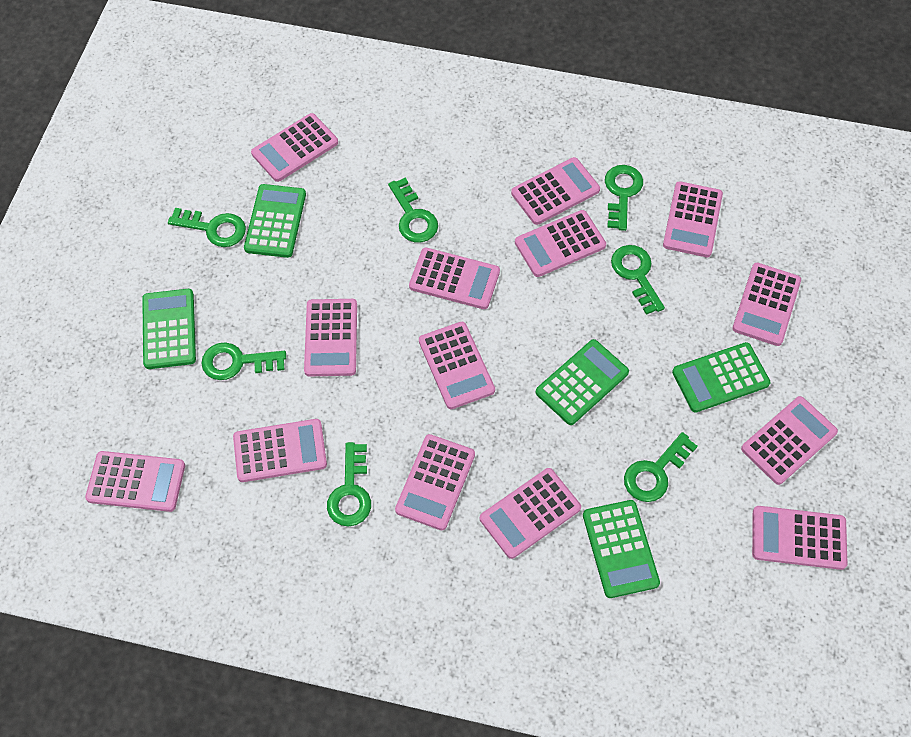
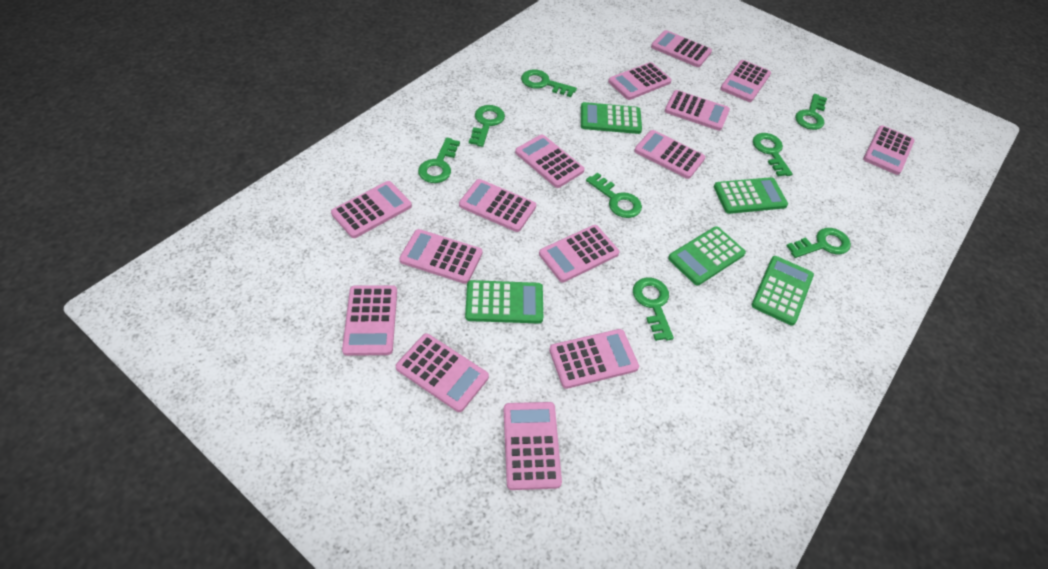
green key: [168,208,246,247] [201,342,286,380] [327,442,371,527] [388,178,438,243] [605,165,643,231] [611,245,665,315] [624,432,697,502] = 7 -> [418,137,460,183] [469,105,505,147] [521,69,577,97] [586,172,642,218] [633,278,674,341] [753,133,793,177] [787,228,851,258] [795,94,827,130] = 8
pink calculator: [85,451,185,512] [233,419,327,482] [251,113,338,182] [304,299,357,376] [395,434,475,530] [409,247,500,309] [419,322,495,409] [480,468,581,559] [511,157,600,225] [515,210,606,277] [663,181,723,257] [732,263,801,346] [741,396,838,485] [752,506,848,570] = 14 -> [331,181,412,238] [342,285,397,356] [396,333,489,412] [399,229,482,284] [459,179,536,232] [504,402,562,490] [515,134,585,188] [539,225,619,283] [549,329,639,389] [608,62,672,100] [634,130,705,179] [651,30,712,67] [665,90,730,131] [720,60,771,102] [863,125,915,175] = 15

